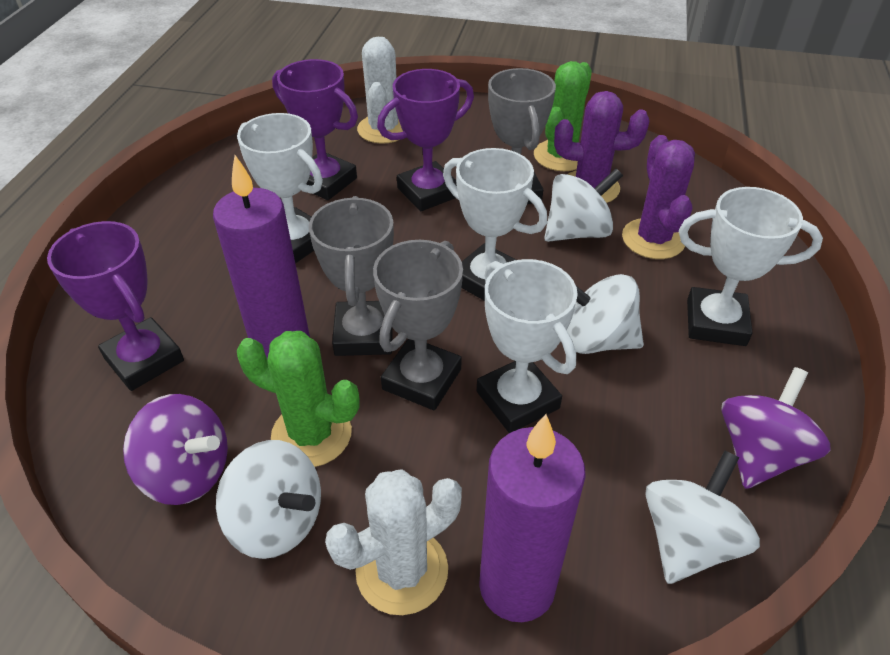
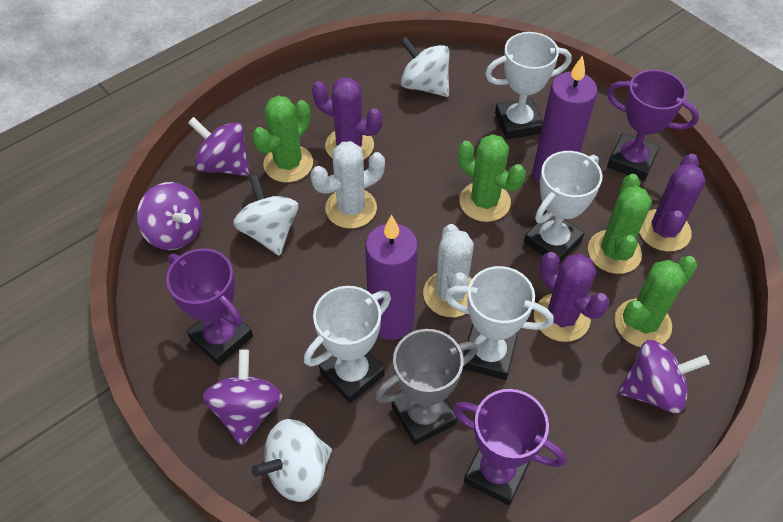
green cactus: [237,331,360,467] [534,61,592,171] = 2 -> [252,96,313,182] [458,134,526,222] [588,174,652,274] [615,256,697,347] = 4
grey trophy: [309,196,394,356] [373,240,463,410] [488,68,556,204] = 3 -> [375,329,478,445] = 1
purple cactus: [554,91,650,203] [622,135,695,259] = 2 -> [312,77,382,160] [534,252,610,342] [639,154,705,252] = 3
purple spinning top: [123,394,228,505] [721,367,831,489] = 2 -> [137,182,202,250] [188,117,250,176] [203,349,283,446] [618,340,710,413] = 4
white spinning top: [216,440,321,559] [544,168,623,242] [567,274,644,354] [645,451,760,584] = 4 -> [233,175,298,256] [252,419,332,502] [400,37,450,97] = 3

